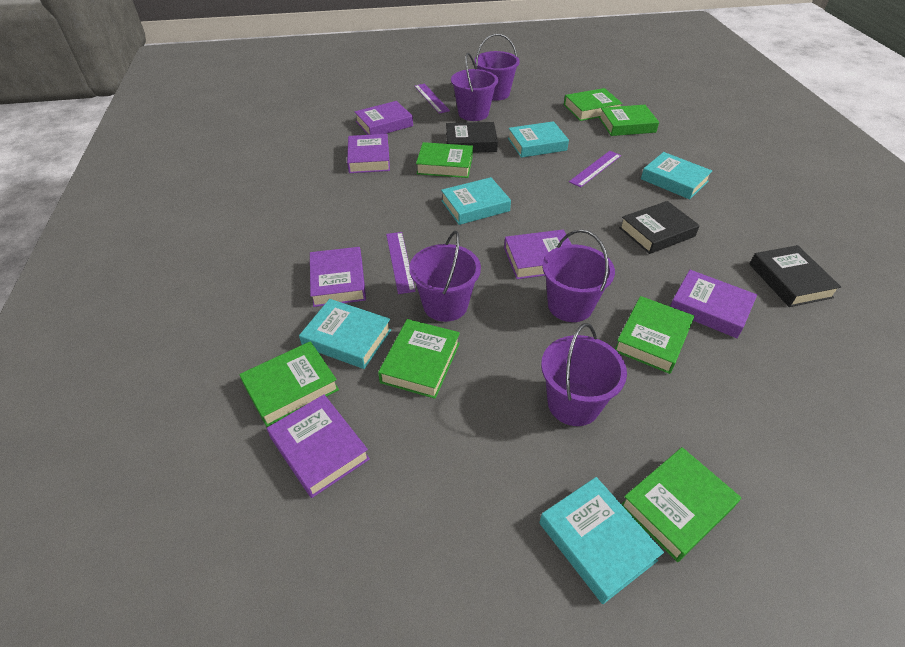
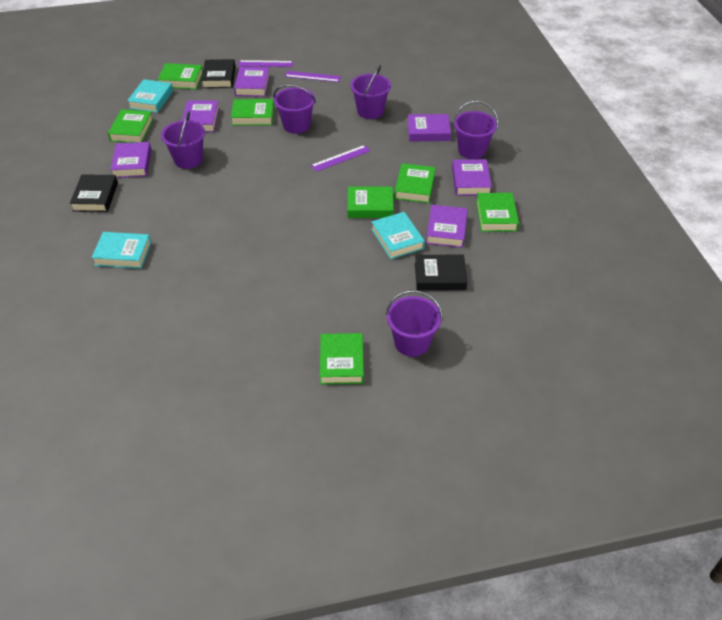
turquoise book: [299,299,392,369] [441,177,511,225] [508,121,569,158] [539,477,664,604] [641,152,712,199] = 5 -> [91,232,151,269] [127,79,173,113] [371,212,425,259] = 3

